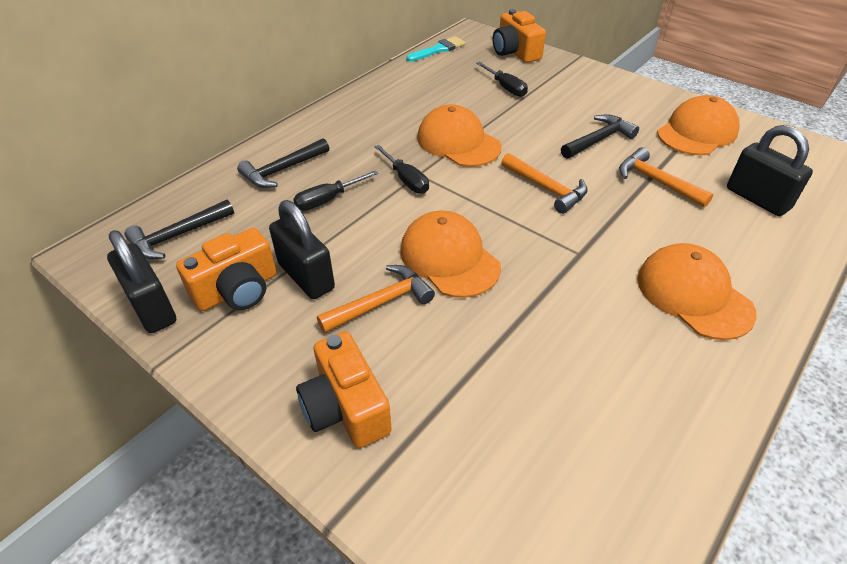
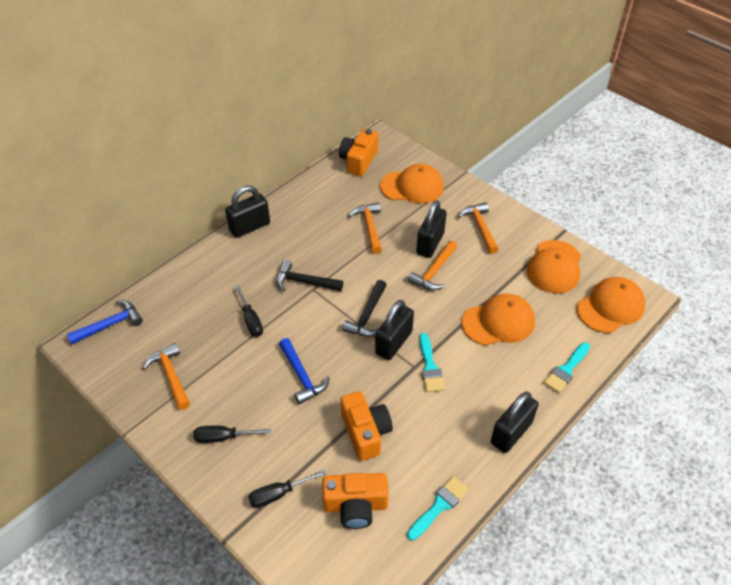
black hammer: [125,199,234,259] [237,138,329,188] [561,114,639,159] = 3 -> [276,260,343,292] [342,280,387,337] = 2
black padlock: [107,230,176,333] [269,200,335,299] [727,125,813,216] = 3 -> [225,186,270,238] [375,300,414,360] [416,200,447,258] [491,391,539,453] = 4
blue hammer: none = 0 -> [67,300,143,344] [279,338,330,404] = 2
orange hammer: [317,265,435,333] [501,153,588,214] [619,147,713,207] = 3 -> [143,343,190,410] [348,202,382,254] [408,240,457,290] [458,202,498,254] = 4
turquoise brush: [406,36,466,62] = 1 -> [407,476,469,541] [420,333,445,392] [544,342,590,393] = 3

